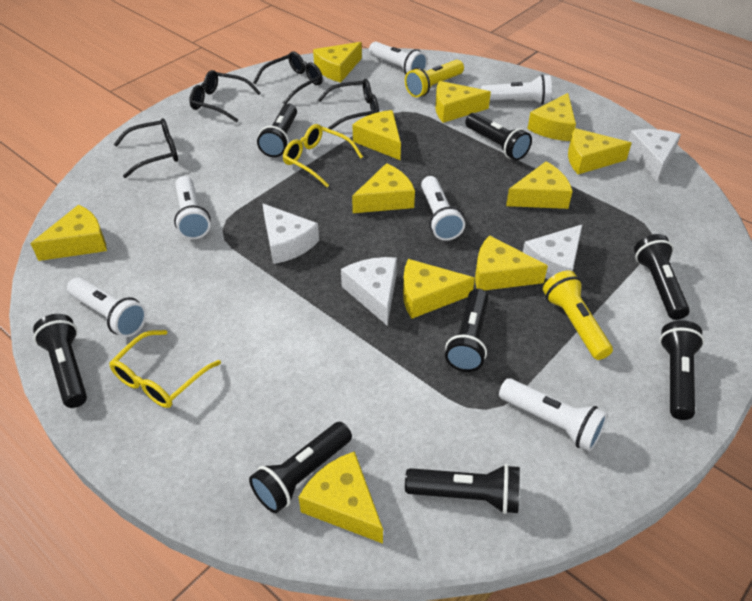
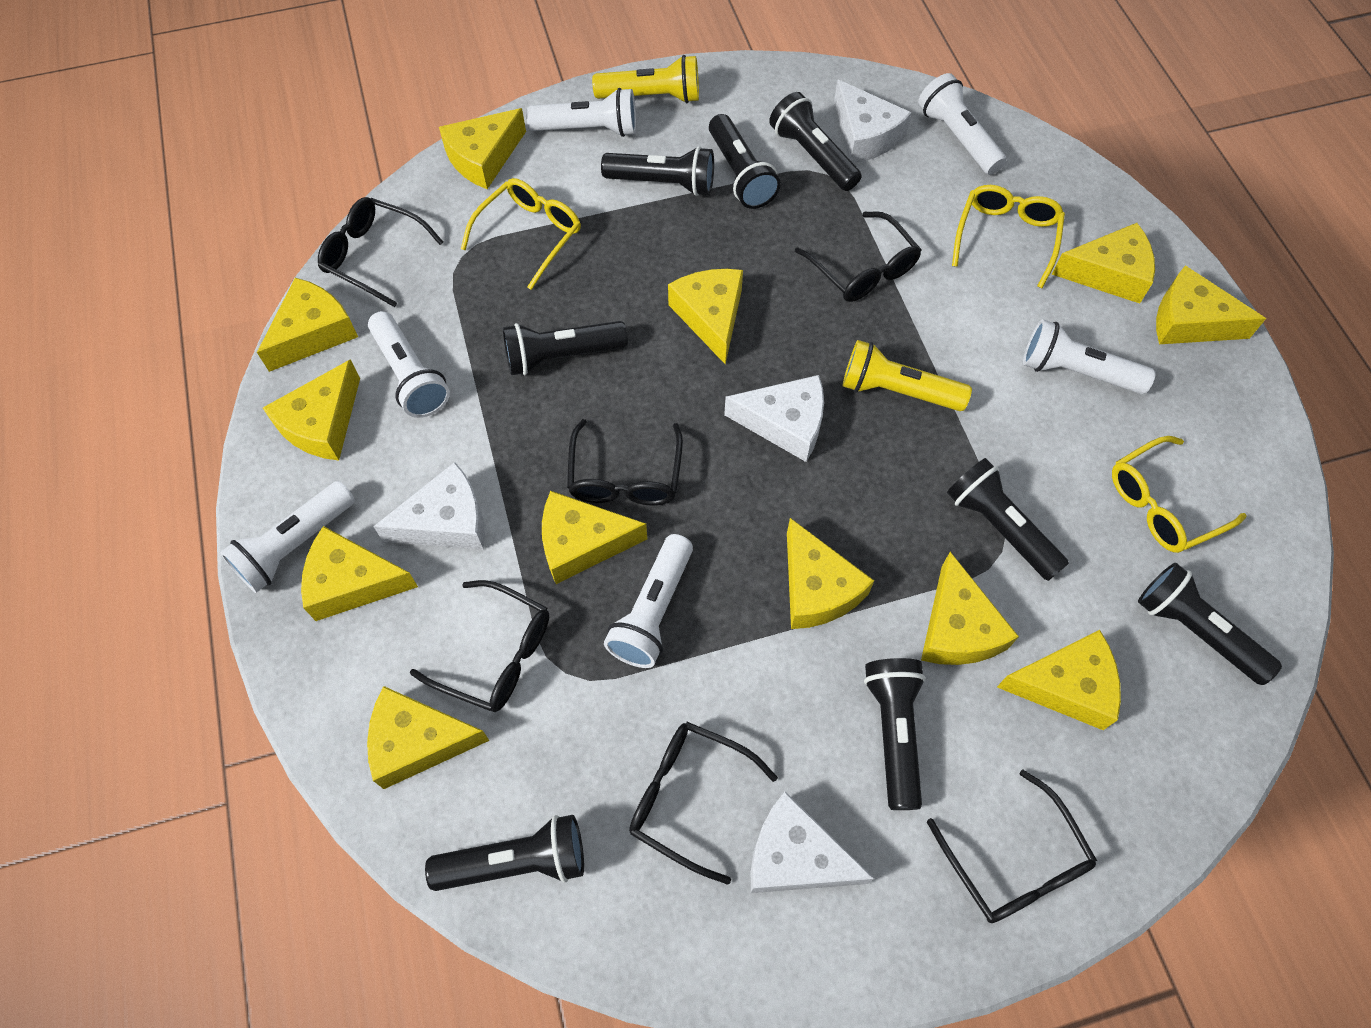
black glasses: [114,118,178,178] [189,70,261,122] [253,52,323,105] [318,79,379,130] = 4 -> [318,197,443,307] [410,580,549,712] [567,419,683,505] [629,722,778,885] [795,211,921,302] [927,770,1097,923] = 6
yellow cheese: [30,205,107,261] [299,451,383,544] [313,42,362,83] [352,110,401,160] [352,163,415,213] [403,259,475,319] [435,81,491,123] [475,235,548,291] [506,161,573,209] [527,93,576,141] [568,128,632,174] = 11 -> [257,278,358,372] [263,359,360,461] [301,526,418,621] [367,686,490,789] [439,108,526,189] [542,491,647,584] [668,269,743,364] [787,518,874,629] [921,552,1019,665] [997,630,1121,730] [1052,223,1155,303] [1156,265,1266,344] = 12
yellow glasses: [109,330,221,408] [283,124,363,187] = 2 -> [461,178,581,290] [952,185,1065,288] [1112,436,1247,553] = 3

